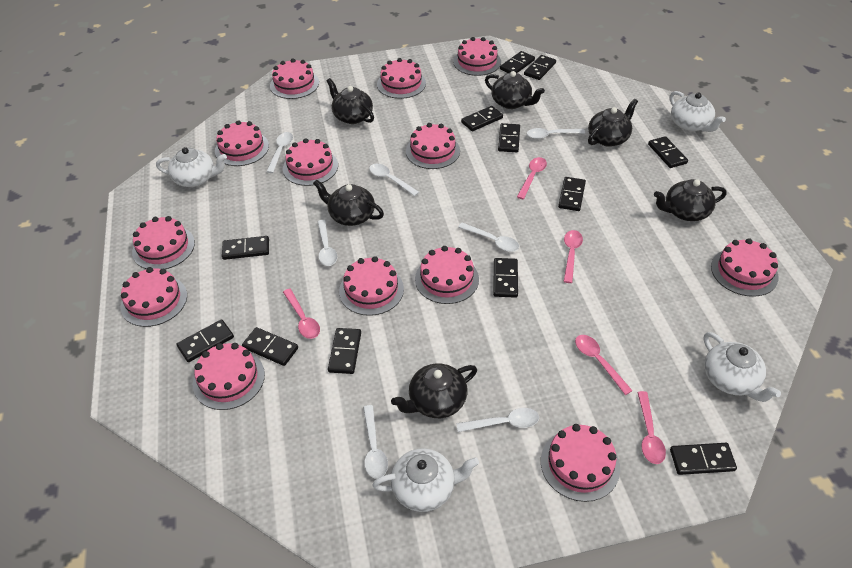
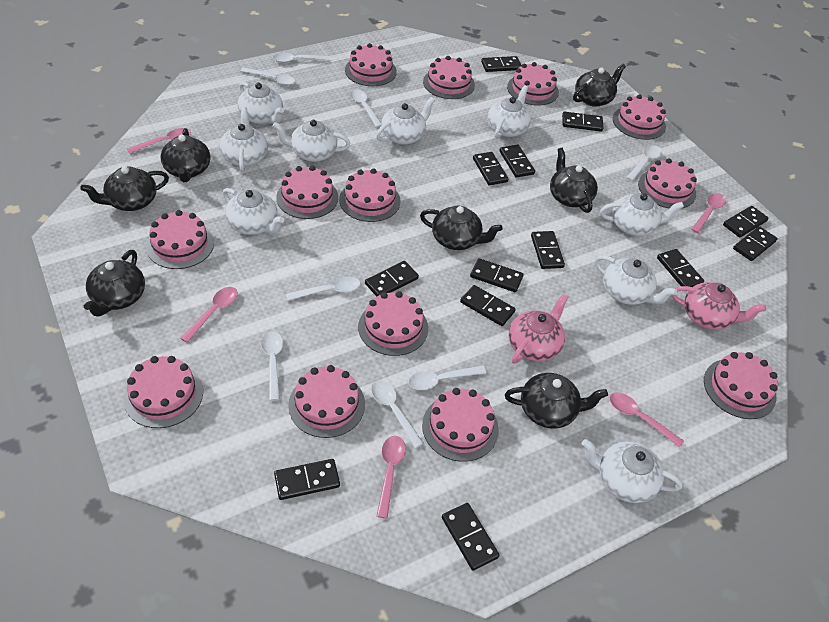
black domino: [176,319,234,362] [222,236,269,260] [242,327,298,366] [328,328,361,374] [461,106,503,131] [493,258,518,298] [498,123,520,152] [500,51,535,73] [524,55,556,80] [558,177,586,211] [648,136,688,168] [670,443,737,475] = 12 -> [274,459,340,500] [365,261,419,297] [442,503,500,571] [460,285,516,326] [470,258,524,292] [473,152,508,185] [481,56,521,72] [499,145,535,178] [531,231,565,269] [562,112,603,132] [657,249,704,287] [723,206,769,238] [733,226,778,261] = 13
black teapot: [313,179,384,226] [327,78,374,124] [391,363,477,418] [485,71,545,109] [588,99,638,147] [654,179,727,221] = 6 -> [80,166,169,211] [84,250,145,317] [161,128,210,182] [420,206,503,250] [505,373,608,429] [550,148,598,213] [573,64,626,107] = 7
pink teapot: none = 0 -> [509,294,568,364] [671,282,766,330] = 2
white spoon: [266,132,293,173] [317,220,337,266] [363,405,388,479] [369,164,419,196] [456,408,539,432] [458,223,519,252] [527,128,585,139] = 7 -> [241,67,295,85] [261,331,283,401] [273,53,330,63] [286,276,360,301] [350,89,381,128] [371,380,424,448] [409,366,486,390] [626,145,662,181] = 8
white teapot: [156,147,227,187] [372,448,479,512] [670,91,726,132] [703,332,781,402] = 4 -> [220,107,268,172] [223,188,284,235] [238,82,284,124] [272,120,350,162] [376,97,435,145] [487,85,531,139] [582,439,682,503] [595,255,677,305] [600,193,684,236] = 9

